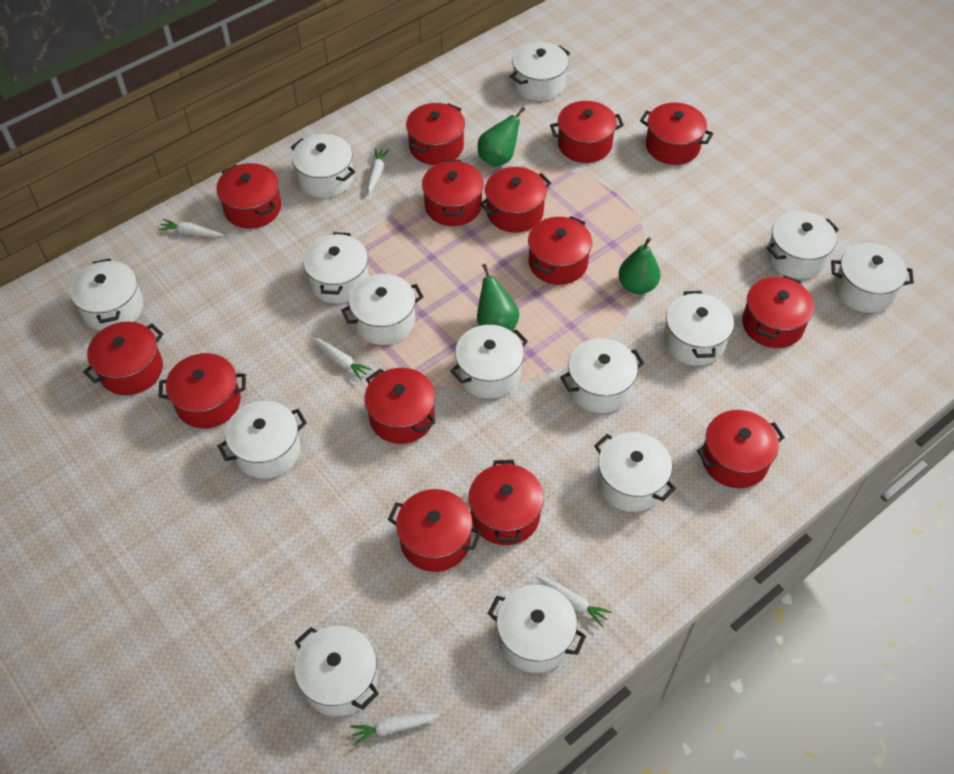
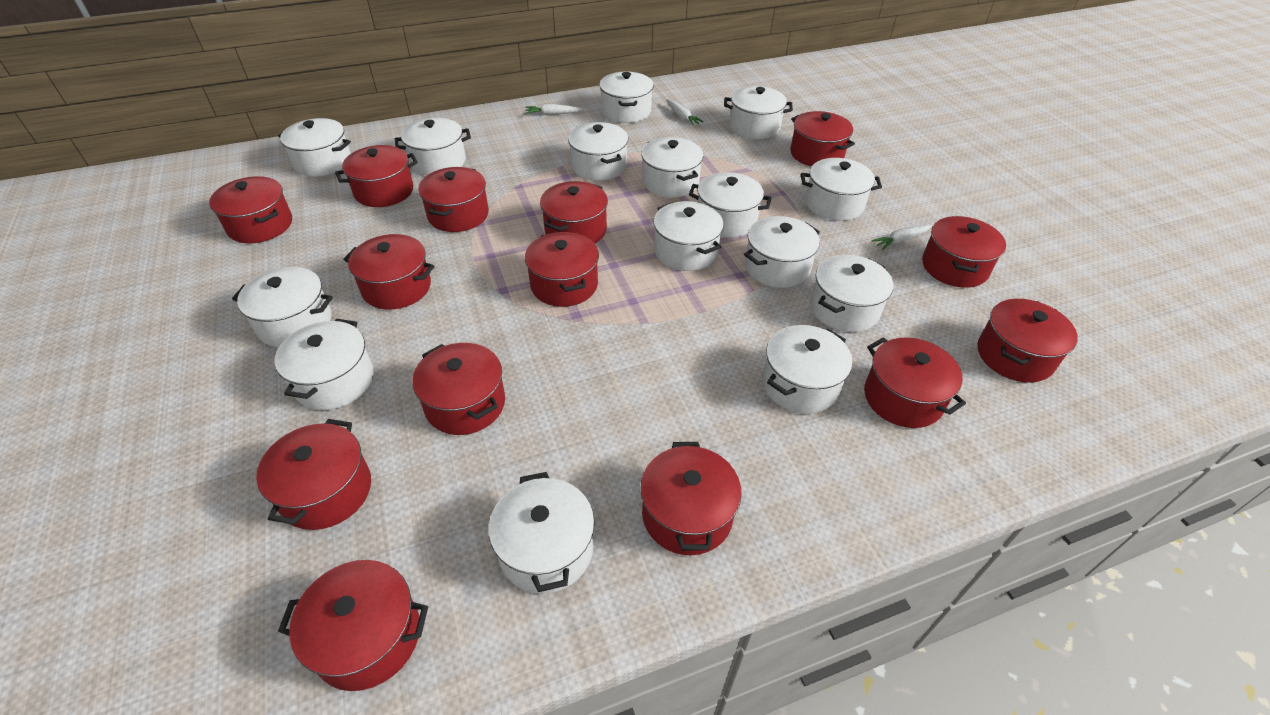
green pear: [477,264,519,331] [478,107,525,167] [618,237,660,294] = 3 -> none = 0
white carrot: [158,219,224,237] [313,338,372,380] [350,714,439,746] [367,148,389,195] [536,576,612,627] = 5 -> [525,104,583,115] [666,99,704,126] [872,225,932,250] = 3
white pot: [70,258,143,331] [218,401,307,479] [291,134,355,198] [294,626,379,716] [303,232,369,303] [341,274,424,345] [450,325,528,399] [488,585,586,673] [510,42,570,101] [560,338,645,413] [594,432,676,512] [663,291,734,366] [766,211,839,279] [831,243,914,313] = 14 -> [232,267,333,347] [274,319,374,410] [278,118,351,177] [395,118,471,175] [489,472,595,594] [568,122,628,181] [599,72,654,123] [641,137,703,198] [654,201,724,271] [689,172,771,238] [724,86,793,139] [744,216,820,288] [762,325,853,414] [801,158,882,221] [810,255,893,332] = 15

